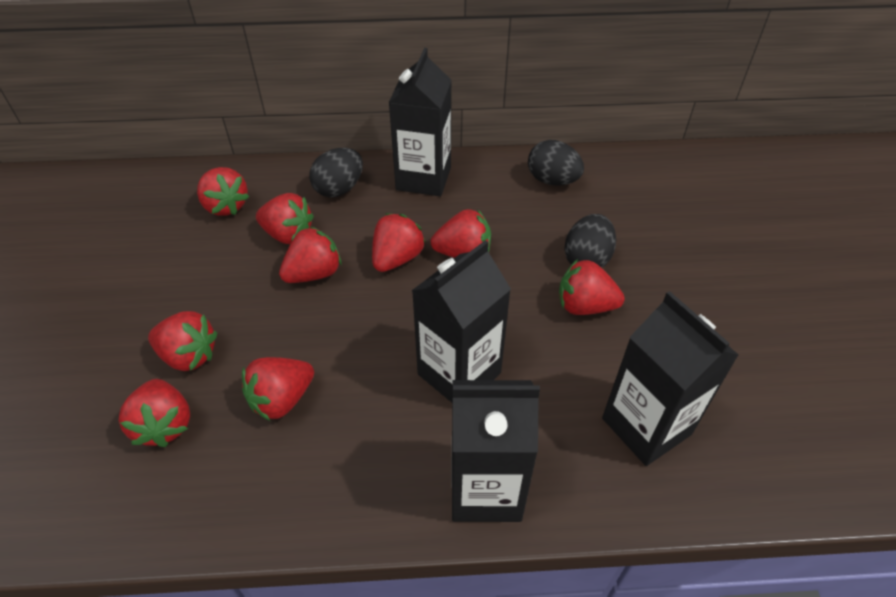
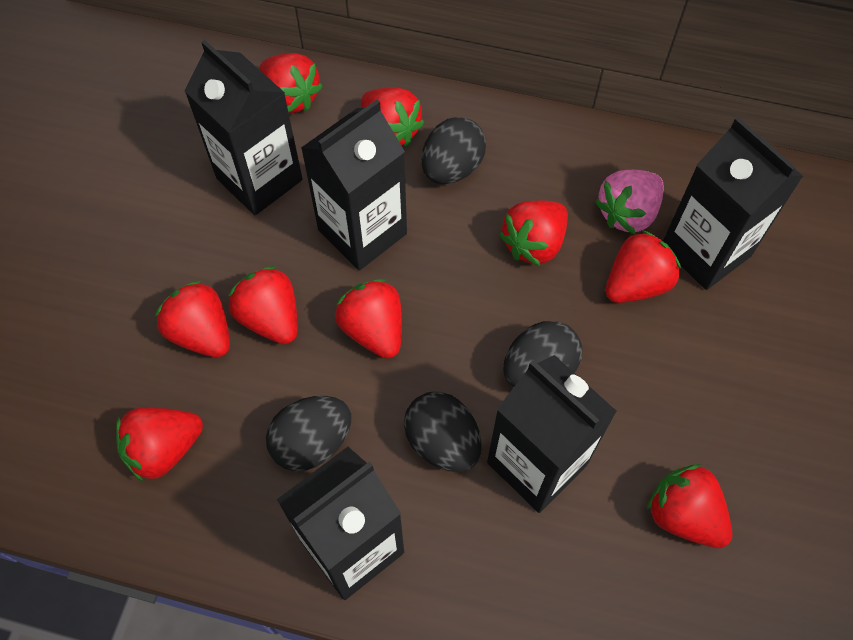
black carton: [389,48,452,196] [412,240,511,403] [452,380,540,522] [602,291,739,466] = 4 -> [184,40,302,215] [277,447,404,600] [301,100,407,271] [487,355,617,513] [663,117,803,290] = 5
black egg: [309,148,363,197] [528,140,584,186] [564,214,616,268] = 3 -> [266,396,351,471] [404,392,481,472] [421,117,486,184] [503,321,582,387] = 4
pink strawberry: none = 0 -> [595,170,663,234] = 1

